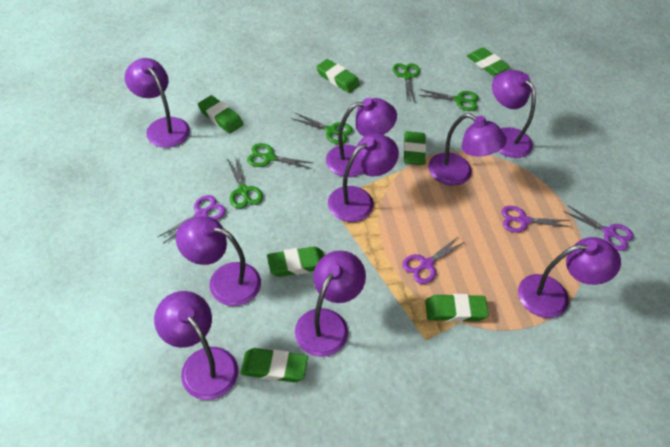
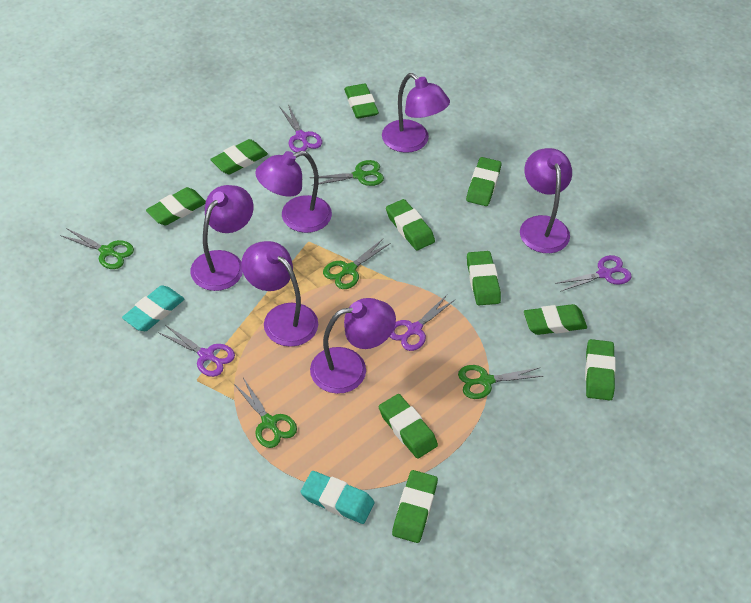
green eraser: [198,95,243,134] [241,348,308,382] [267,246,324,277] [316,59,360,93] [403,131,426,165] [425,294,489,322] [467,47,510,75] = 7 -> [146,187,206,226] [210,139,268,175] [344,84,379,118] [379,394,438,459] [386,199,435,250] [392,470,438,543] [466,157,501,206] [467,251,501,305] [524,304,587,335] [585,339,616,400] = 10
purple lamp: [125,58,190,148] [154,291,238,400] [176,216,261,306] [295,250,366,357] [326,98,397,177] [328,133,399,222] [428,113,507,185] [492,70,536,158] [518,237,621,318] = 9 -> [190,185,254,291] [241,241,318,347] [255,151,332,233] [310,298,396,394] [382,73,450,153] [520,148,572,253] = 6
turquoise eraser: none = 0 -> [122,285,184,331] [301,471,375,524] = 2

